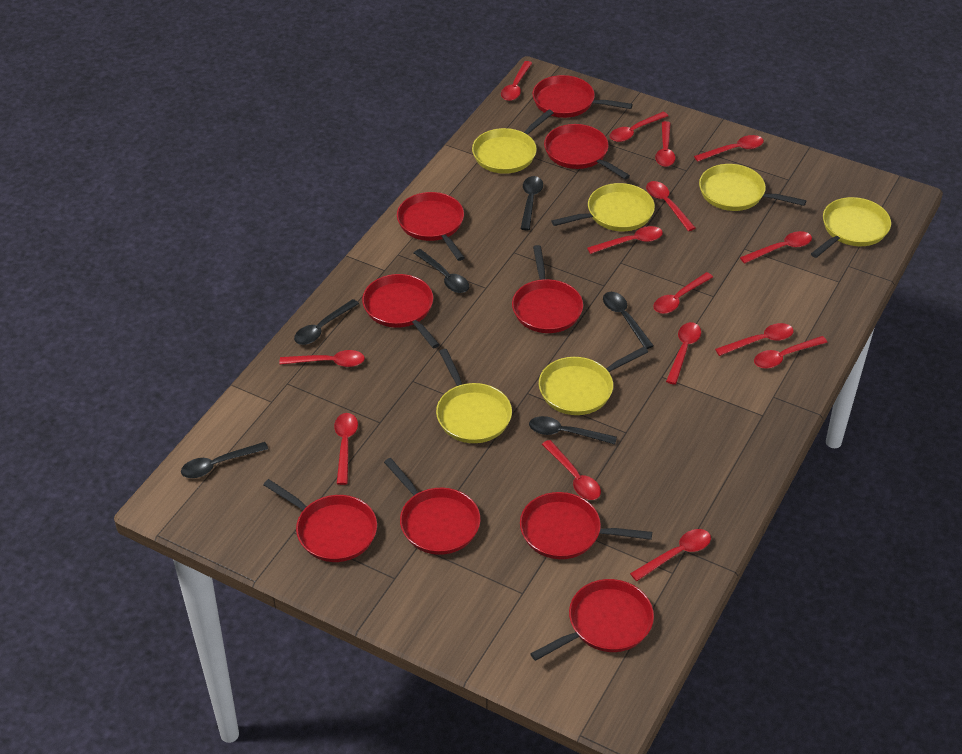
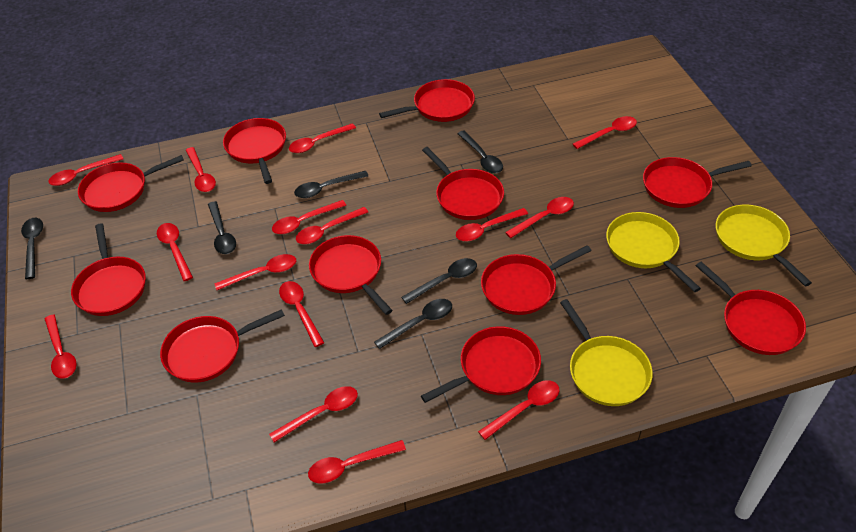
red pan: [263,479,377,562] [362,274,440,348] [384,458,481,555] [397,192,465,261] [512,245,583,333] [520,492,652,559] [530,579,654,661] [532,75,633,118] [544,124,630,180] = 9 -> [71,223,146,316] [78,155,184,212] [160,309,285,383] [223,118,286,184] [309,235,393,315] [379,79,475,122] [421,326,541,403] [422,147,504,220] [481,245,592,315] [643,157,752,208] [696,261,806,355] = 11
yellow pan: [436,349,512,443] [472,109,554,174] [539,347,648,415] [552,183,655,231] [699,164,806,211] [811,197,891,258] = 6 -> [560,299,653,406] [606,212,701,292] [716,205,812,286] = 3

